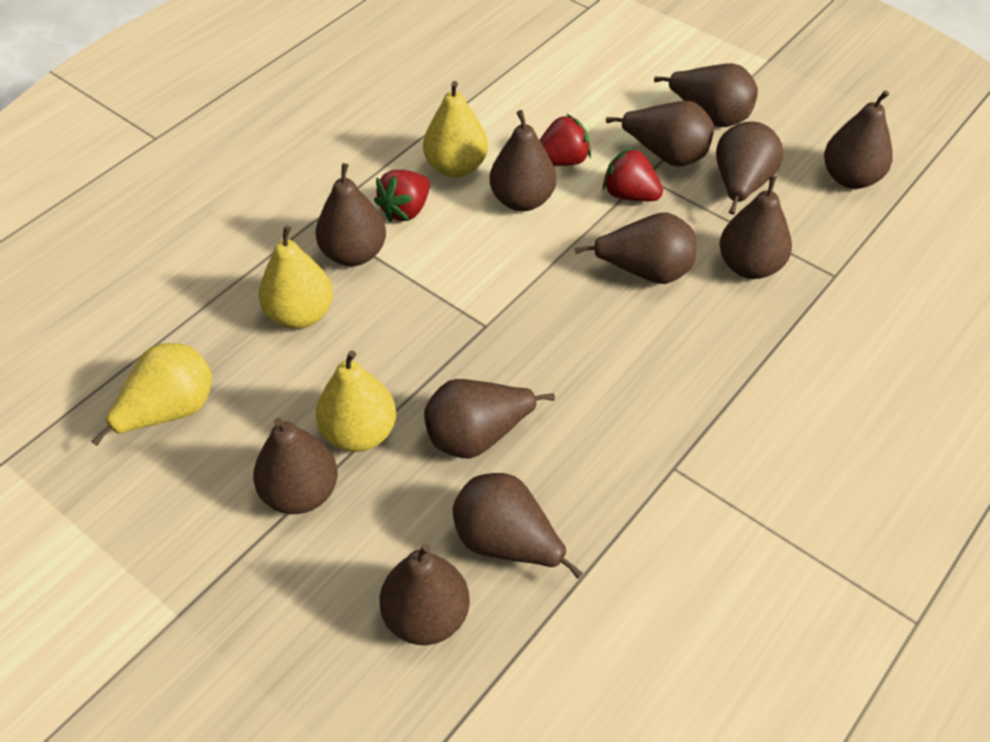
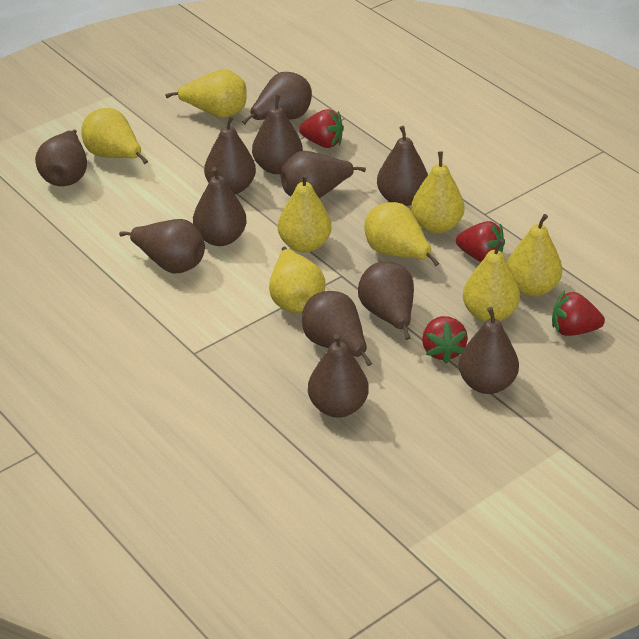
red strawberry: [374,170,430,222] [539,114,591,166] [603,147,663,201] = 3 -> [299,109,344,148] [422,316,468,364] [456,221,505,262] [552,291,605,336] = 4
yellow pear: [91,343,212,446] [259,226,333,329] [316,351,396,452] [423,81,488,177] = 4 -> [81,108,148,164] [165,69,247,118] [269,247,326,313] [278,173,332,253] [364,202,439,266] [411,151,464,234] [463,239,520,322] [507,214,562,297] = 8

